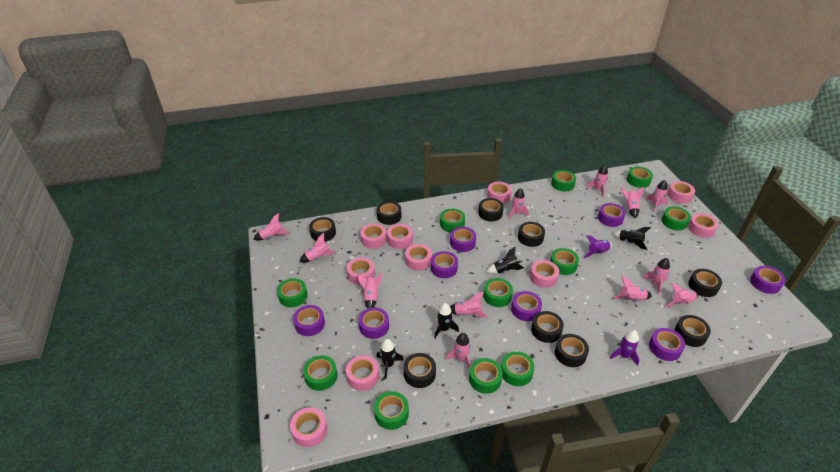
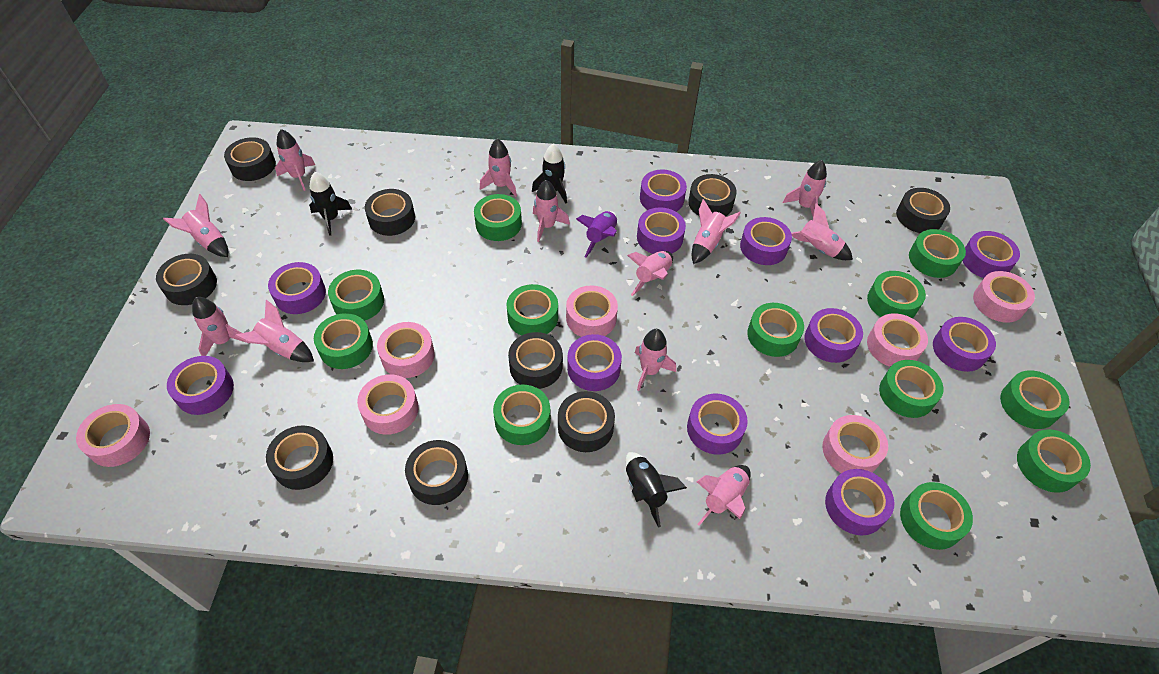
black rocket: [377,339,404,378] [434,303,459,338] [487,246,524,274] [613,227,651,250] = 4 -> [309,172,352,236] [532,144,567,204] [625,452,687,528] = 3
green tape: [277,278,308,307] [303,355,337,391] [374,391,409,430] [440,209,465,232] [469,358,503,394] [483,278,513,307] [501,351,535,386] [550,248,579,275] [551,170,576,191] [627,167,653,188] [662,206,691,231] = 11 -> [314,313,373,369] [328,270,384,321] [474,194,522,241] [493,385,551,445] [507,284,558,336] [747,303,804,357] [867,271,926,318] [879,360,943,418] [900,482,973,550] [909,229,966,278] [1000,370,1069,429] [1017,429,1091,493] = 12
pink tape: [290,407,327,447] [346,355,379,391] [347,257,375,285] [360,223,387,249] [387,224,413,249] [405,244,432,271] [487,182,512,203] [530,260,559,288] [667,181,695,203] [688,213,719,238] = 10 -> [76,404,150,467] [357,374,419,435] [377,322,435,378] [566,285,618,337] [822,415,888,473] [867,313,928,367] [973,271,1035,323] = 7
purple rocket: [583,235,612,258] [610,330,639,366] = 2 -> [576,211,617,257] = 1
purple tape: [293,305,325,336] [359,307,389,339] [431,251,458,278] [450,227,476,252] [511,291,542,321] [598,203,626,227] [649,328,685,361] [750,266,785,294] = 8 -> [167,356,234,415] [268,262,326,314] [567,334,622,391] [637,208,686,254] [640,170,687,212] [687,394,748,455] [740,217,792,265] [804,308,863,363] [825,469,894,535] [933,317,996,372] [963,231,1020,278] = 11

